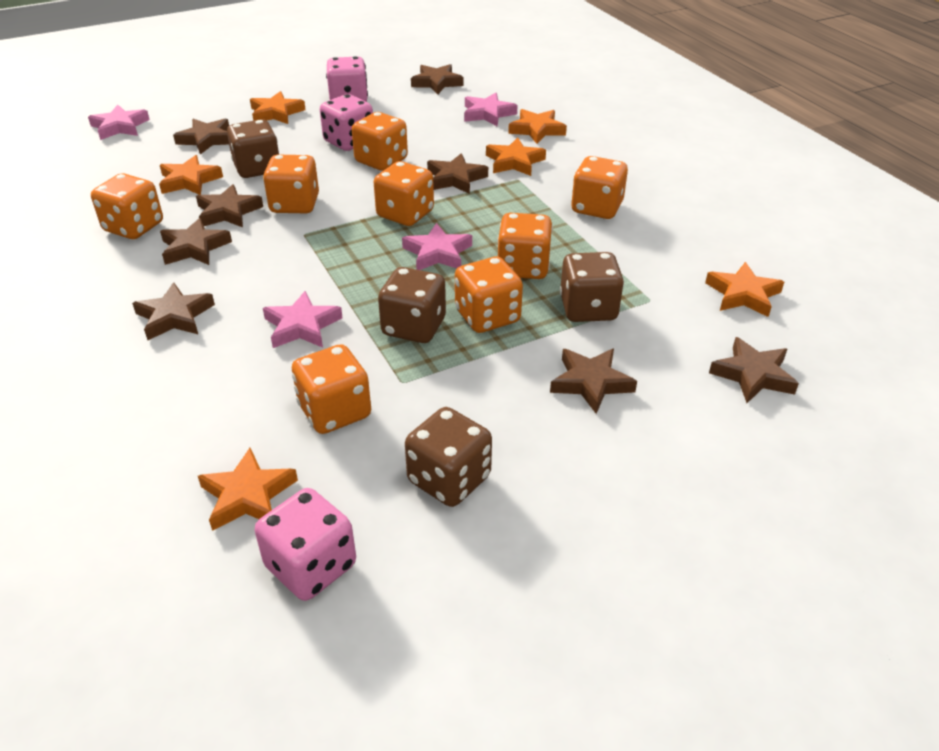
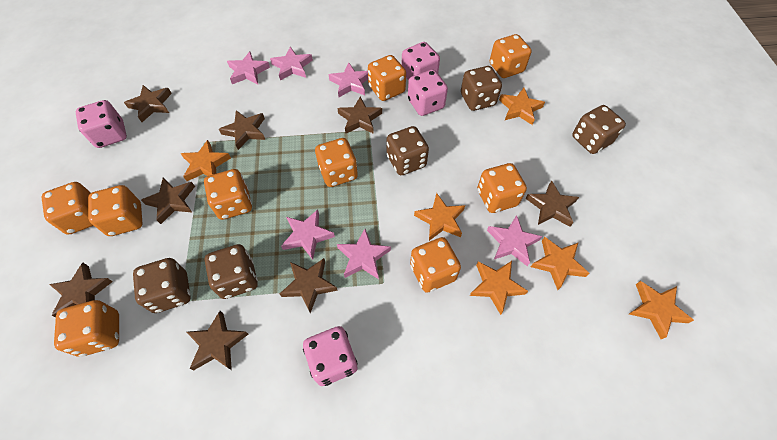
brown dice: [227,119,279,178] [378,267,446,343] [405,407,492,507] [560,252,624,322] = 4 -> [133,258,191,313] [204,244,258,299] [387,126,429,175] [461,66,502,111] [572,105,626,154] = 5
orange dice: [91,173,163,239] [263,155,319,213] [292,344,371,434] [352,112,408,171] [374,161,434,226] [455,257,523,333] [497,213,553,279] [571,156,628,219] = 8 -> [41,182,94,235] [54,300,119,357] [88,185,143,236] [204,169,252,220] [315,138,358,187] [368,55,406,101] [410,237,461,293] [477,163,527,213] [490,34,532,78] = 9
pink dice: [255,488,356,601] [320,94,373,151] [326,56,368,101] = 3 -> [76,100,127,148] [303,326,358,386] [402,42,440,80] [408,70,448,116] = 4
pink star: [88,105,150,140] [263,291,343,348] [402,223,472,270] [464,93,517,126] = 4 -> [227,51,270,85] [270,47,313,81] [281,209,335,260] [328,63,368,97] [337,229,391,279] [487,215,542,266] = 6

